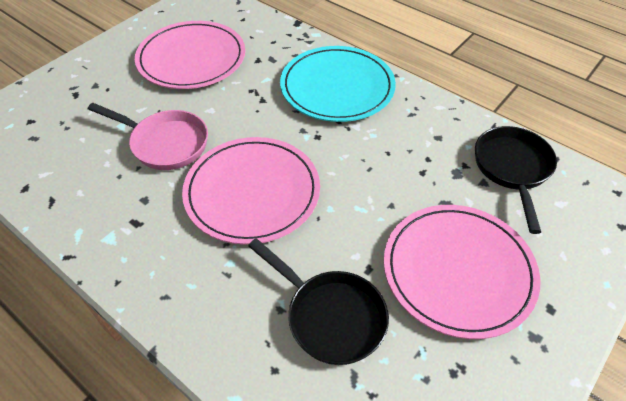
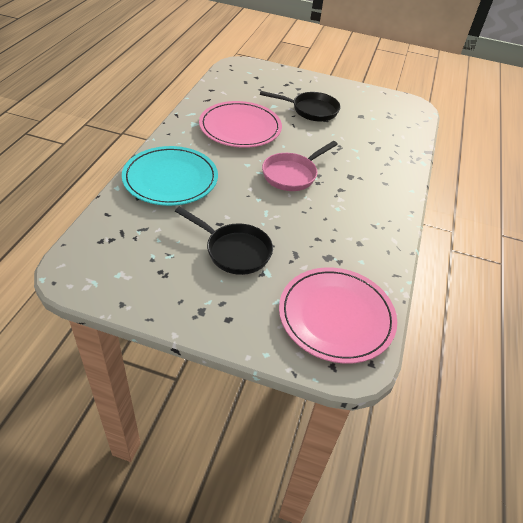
pink plate: [135,21,245,89] [182,137,320,245] [384,205,541,339] = 3 -> [199,101,282,148] [279,267,397,364] = 2

